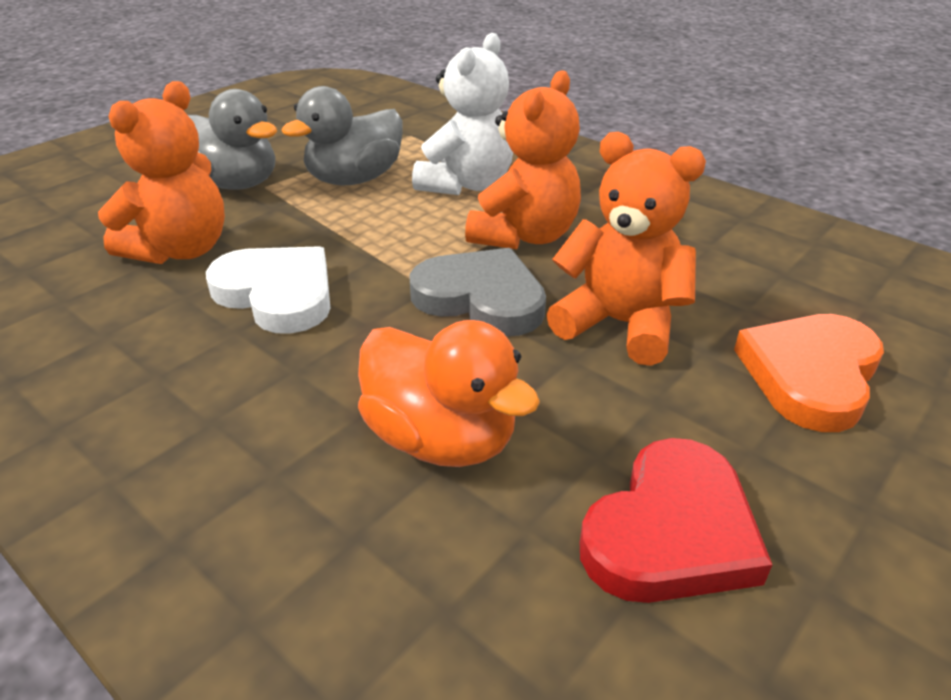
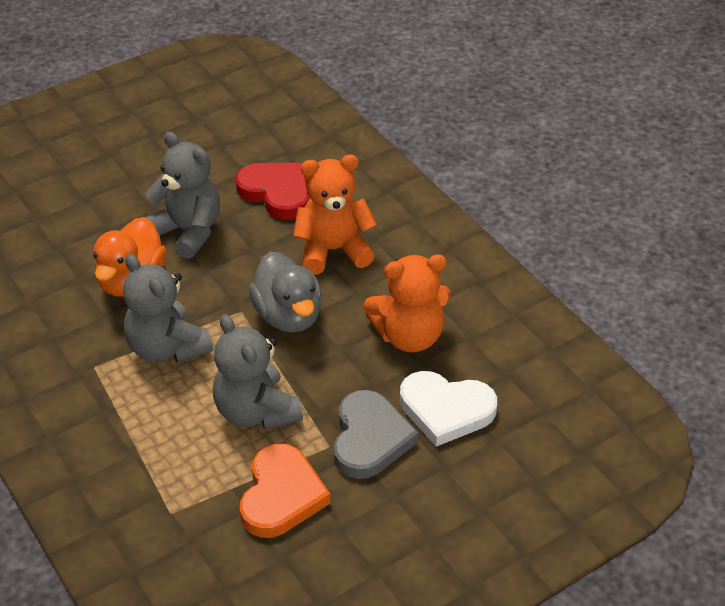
grey duck: [188,89,277,190] [281,86,403,186] = 2 -> [249,252,322,333] = 1
grey teddy bear: none = 0 -> [123,254,213,363] [145,132,220,259] [213,314,303,430] = 3
orange teddy bear: [98,81,225,264] [465,70,581,249] [546,132,706,366] = 3 -> [293,155,377,275] [364,254,451,352] = 2
white teddy bear: [412,33,513,195] = 1 -> none = 0

